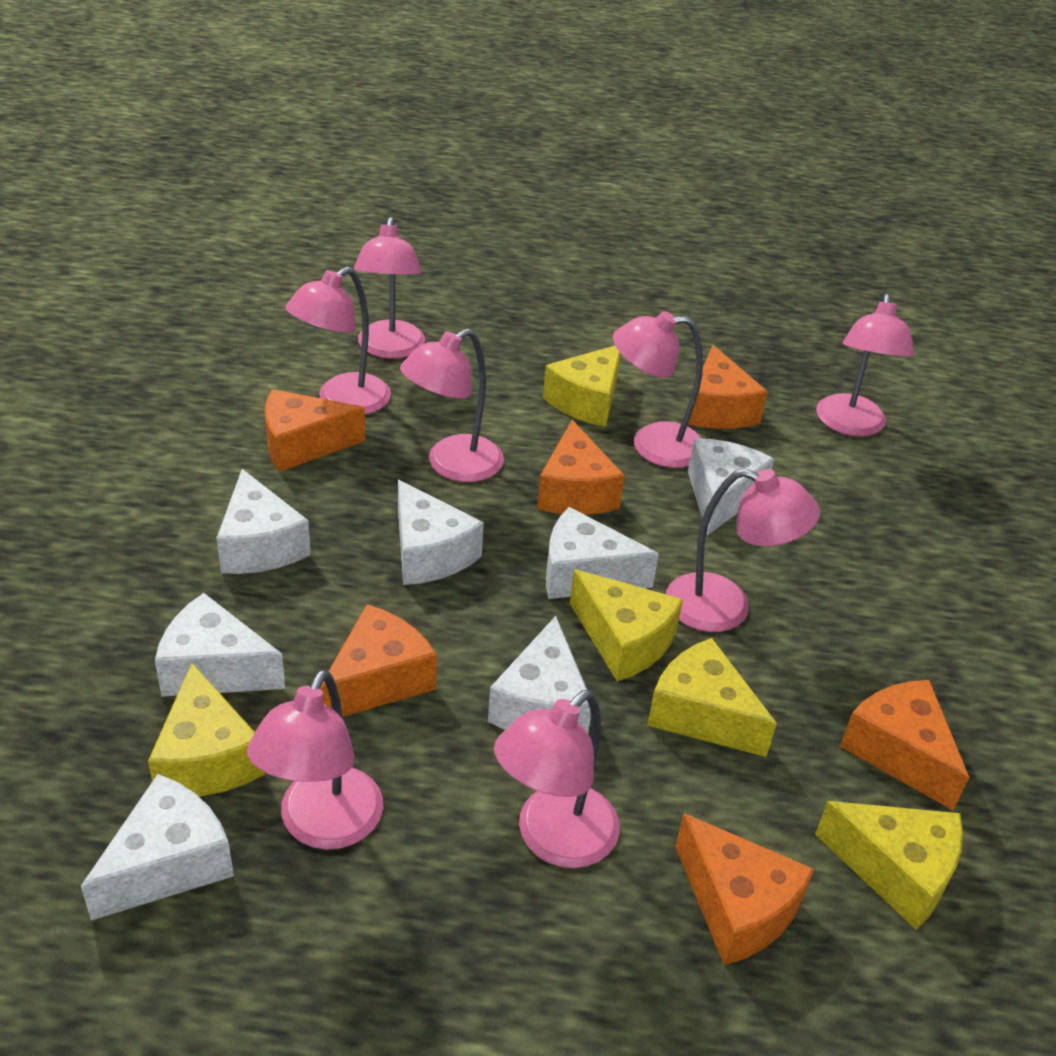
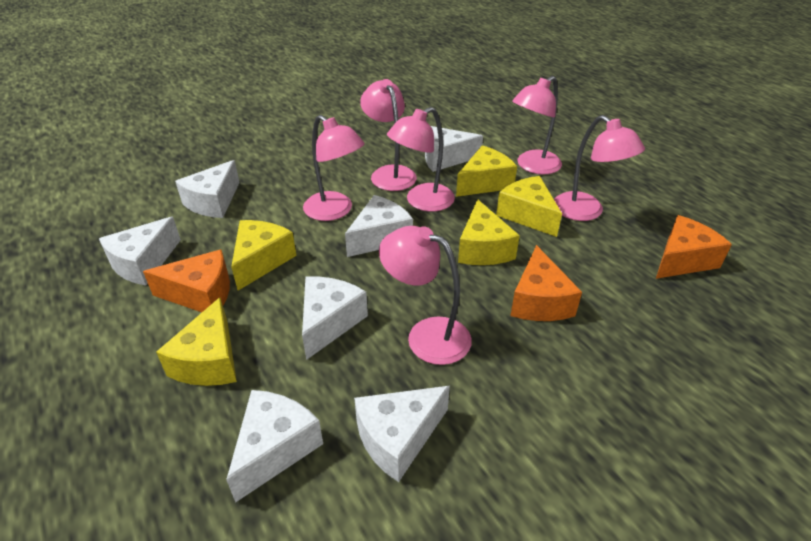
orange cheese: [265,389,365,472] [320,604,437,717] [537,420,625,515] [675,813,814,965] [688,345,768,429] [840,680,969,810] = 6 -> [143,249,230,312] [510,245,582,321] [656,215,732,279] = 3
pink lamp: [247,669,383,850] [286,267,391,415] [354,217,425,359] [400,329,504,482] [494,690,620,868] [613,311,703,468] [666,468,820,632] [816,294,914,437] = 8 -> [303,115,365,221] [360,79,417,191] [379,226,472,365] [387,107,455,212] [512,76,562,174] [554,115,645,221] = 6

